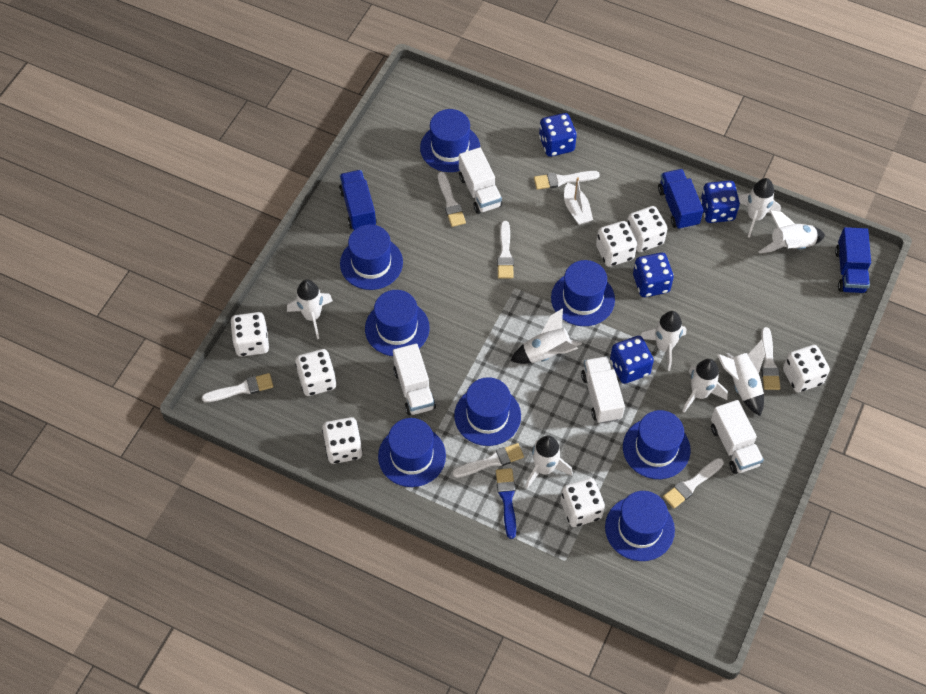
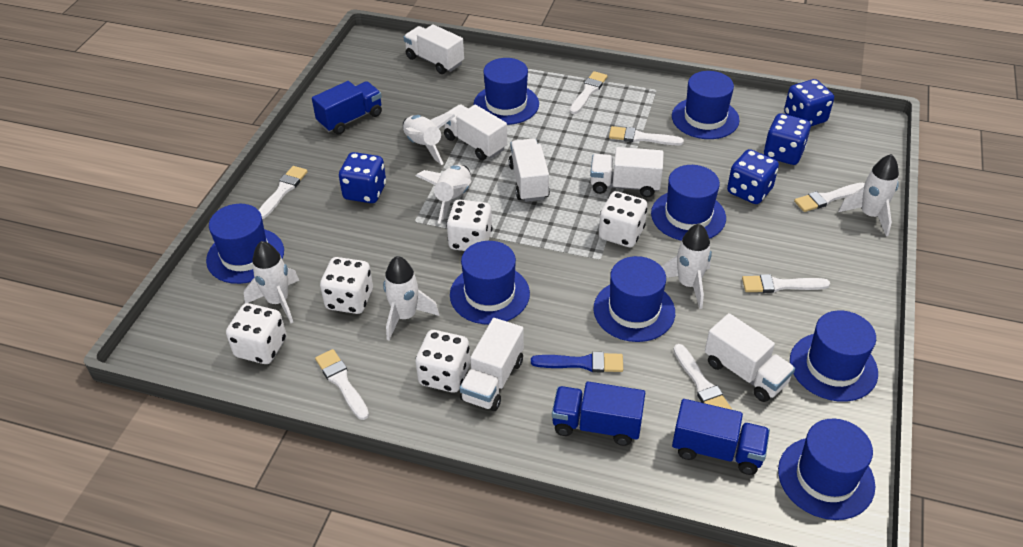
white boat: [564,177,593,225] = 1 -> none = 0
white dice: [230,312,269,357] [295,349,336,396] [322,417,363,464] [561,478,605,527] [596,221,637,267] [627,206,668,252] [783,345,830,393] = 7 -> [226,303,286,364] [320,257,373,314] [415,330,470,392] [446,200,493,251] [599,191,647,247] = 5
white rocket: [287,279,333,339] [511,308,582,364] [525,435,573,489] [640,311,687,371] [682,359,728,413] [718,340,765,416] [738,178,781,238] [758,210,825,253] = 8 -> [244,241,299,323] [383,256,439,341] [403,113,455,165] [416,165,472,223] [661,224,712,309] [838,154,899,236] = 6
white truck: [393,344,436,416] [459,147,502,214] [581,356,625,424] [711,400,764,474] = 4 -> [404,24,464,74] [444,104,507,160] [460,318,524,411] [509,139,550,202] [590,147,664,197] [705,313,795,402] = 6

